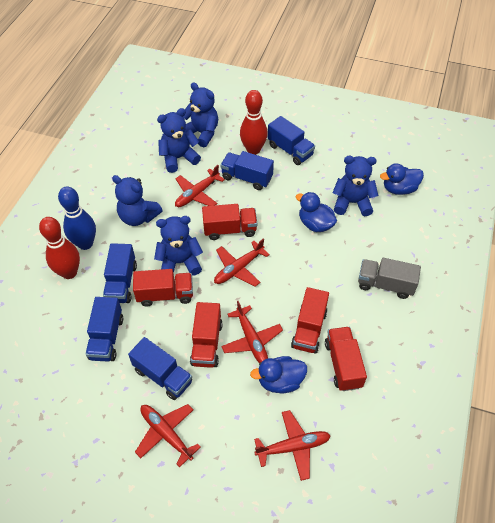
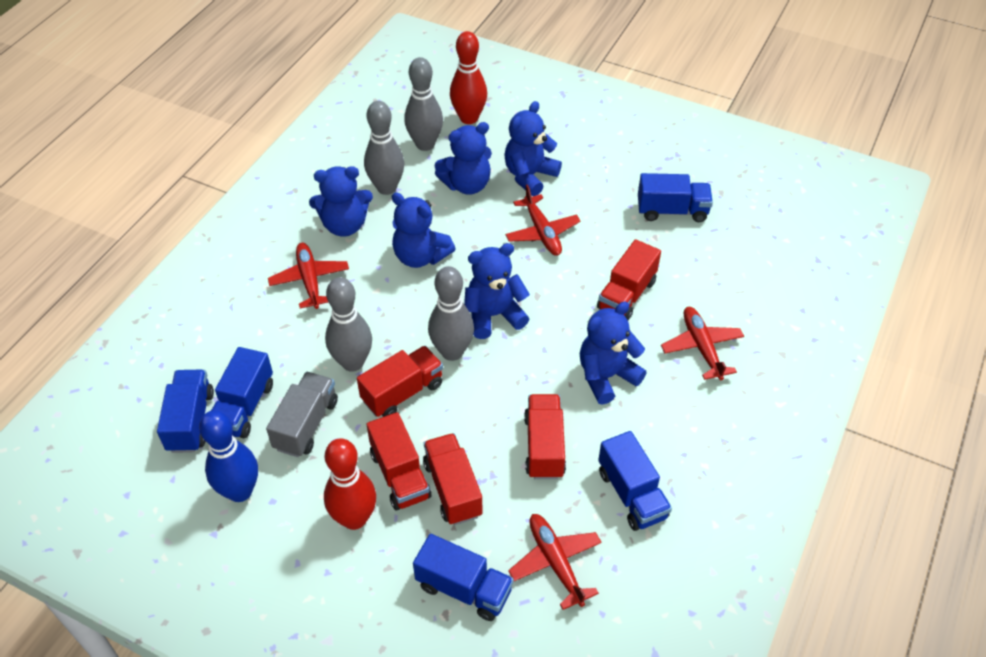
blue duck: [250,356,307,393] [295,192,337,232] [380,163,424,195] = 3 -> none = 0
blue teddy bear: [112,175,163,226] [154,216,203,276] [157,108,201,173] [183,82,218,147] [332,156,378,216] = 5 -> [309,166,373,237] [392,192,456,268] [435,122,492,195] [464,243,530,339] [504,101,562,196] [580,302,647,405] = 6
grey bowling pin: none = 0 -> [325,277,372,372] [364,101,404,195] [404,57,443,151] [428,266,474,361] = 4
red plane: [135,404,201,467] [175,165,225,207] [214,239,270,287] [221,301,283,363] [254,410,331,481] = 5 -> [268,243,349,309] [505,184,581,256] [508,514,602,610] [661,307,744,380] = 4

